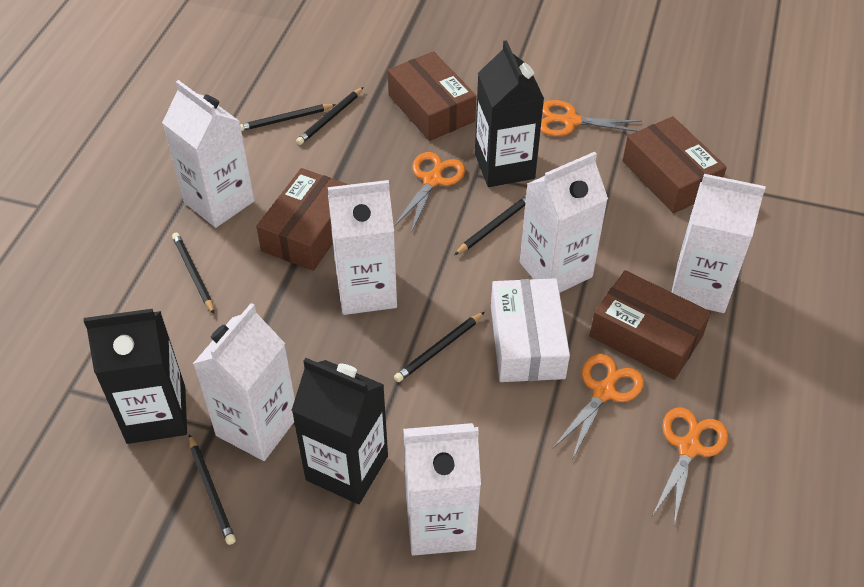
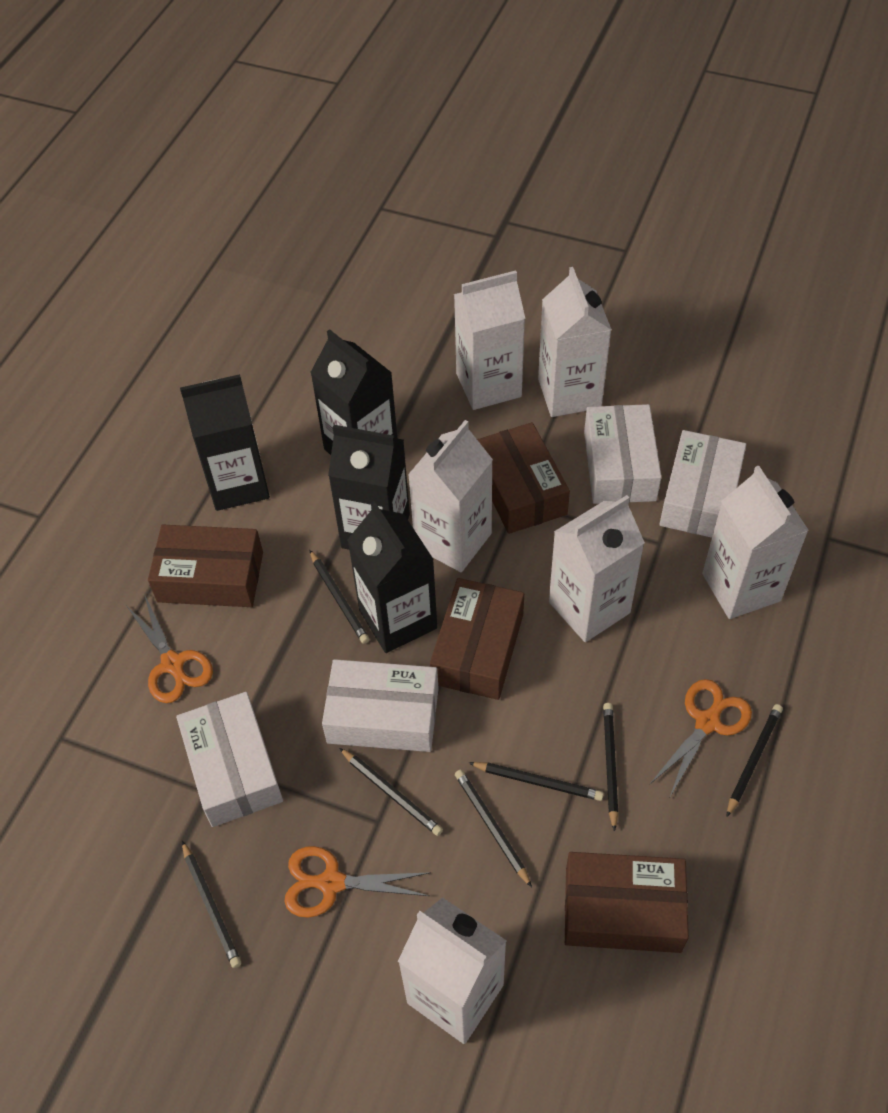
black carton: [84,309,187,444] [291,358,388,504] [475,40,544,187] = 3 -> [180,374,270,511] [310,329,397,455] [328,425,410,550] [347,501,437,653] = 4
black pencil: [172,232,214,314] [189,434,236,545] [240,104,336,131] [296,87,364,145] [394,312,485,382] [454,195,526,255] = 6 -> [182,841,241,968] [310,550,369,644] [339,748,443,836] [455,770,532,887] [469,762,604,801] [603,703,618,832] [726,704,783,817] = 7
orange scissors: [394,152,465,233] [540,100,642,136] [553,354,644,459] [652,407,728,525] = 4 -> [126,594,213,703] [284,846,431,918] [649,679,752,796] = 3
white box: [491,278,570,382] = 1 -> [176,692,283,827] [322,659,439,752] [584,404,661,504] [659,430,746,538] = 4

